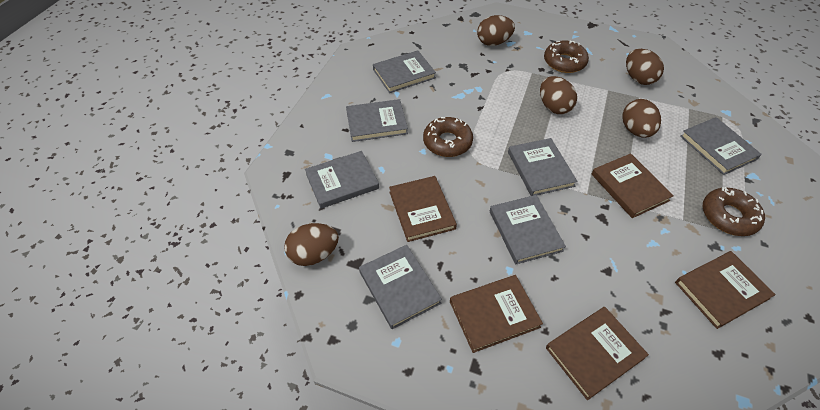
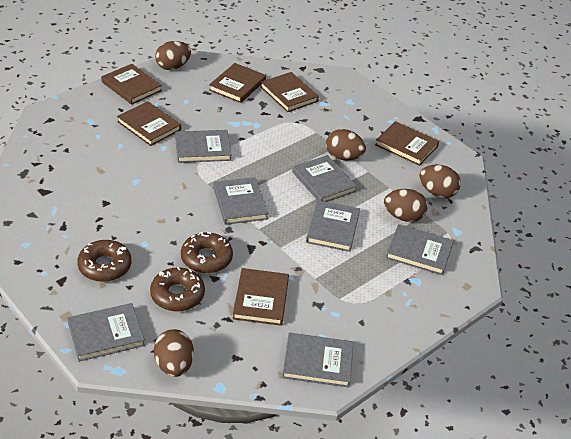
brown book: [389,176,457,242] [450,275,543,353] [546,307,649,400] [592,153,674,218] [675,251,776,329] = 5 -> [101,64,162,105] [117,101,181,146] [209,63,266,103] [233,268,289,326] [261,72,319,112] [375,121,439,166] = 6

